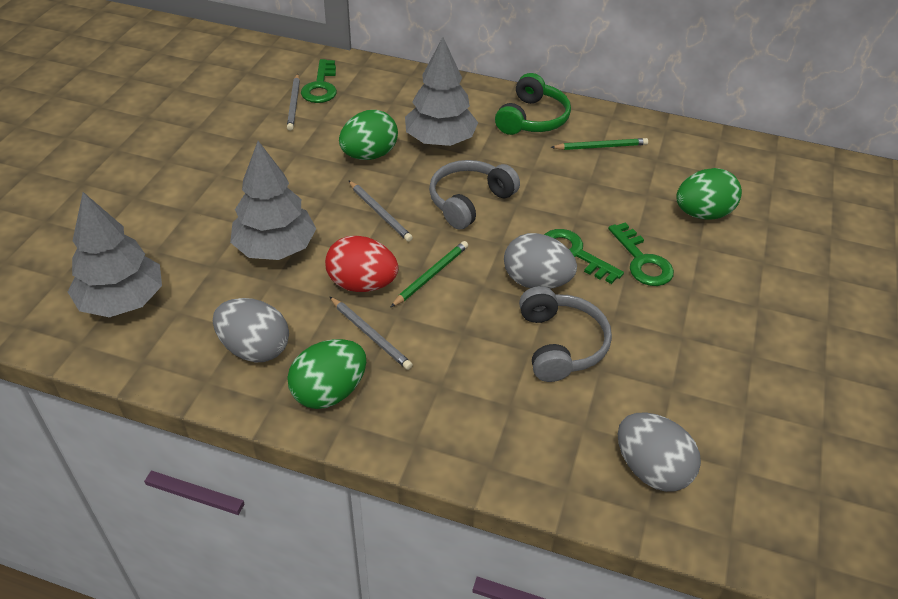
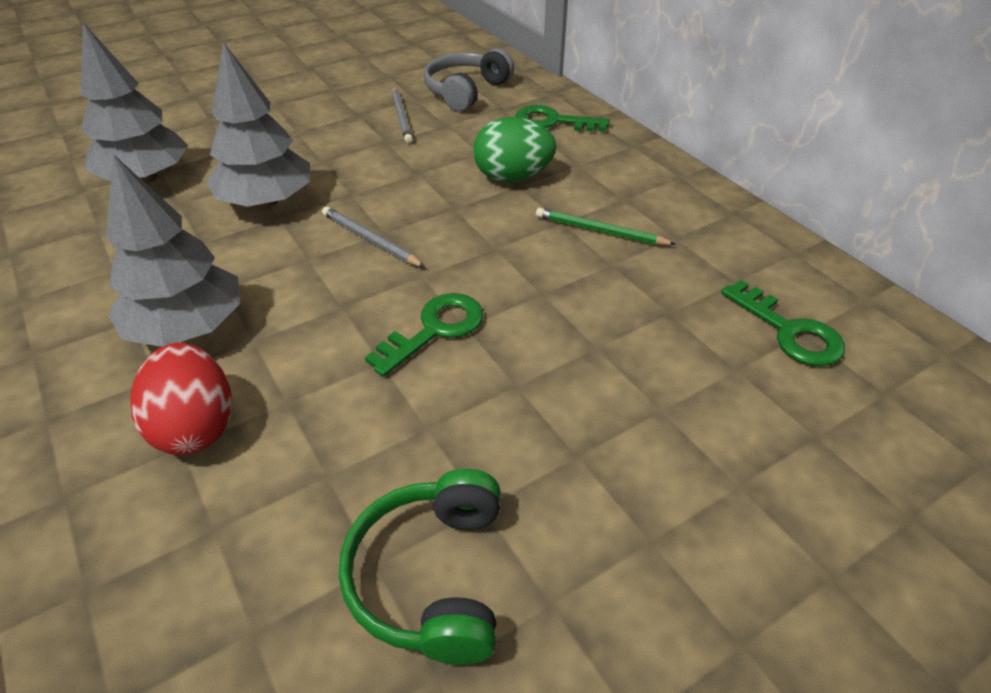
green egg: [287,339,366,409] [339,110,398,160] [676,168,742,220] = 3 -> [473,117,556,182] = 1
green pencil: [391,241,468,307] [551,138,648,150] = 2 -> [536,208,676,245] = 1
grey egg: [213,298,289,363] [504,233,577,289] [618,413,701,492] = 3 -> none = 0
grey headphones: [429,160,520,229] [519,286,612,382] = 2 -> [424,48,514,111] = 1
grey pencil: [287,74,300,131] [330,297,413,370] [348,180,413,242] = 3 -> [322,206,425,267] [392,87,413,143] = 2

